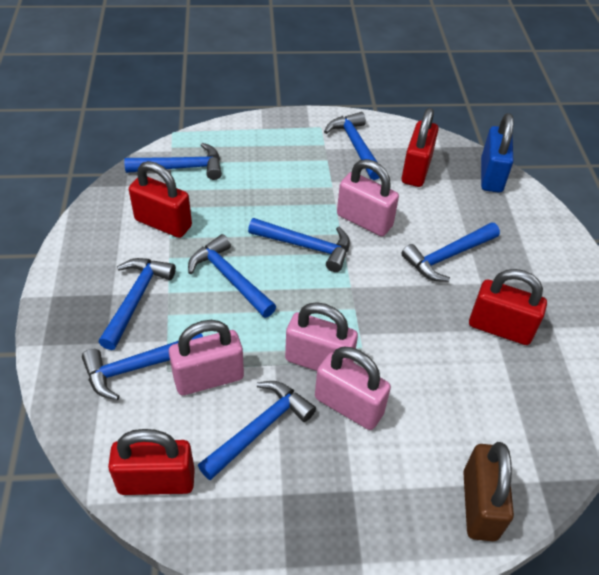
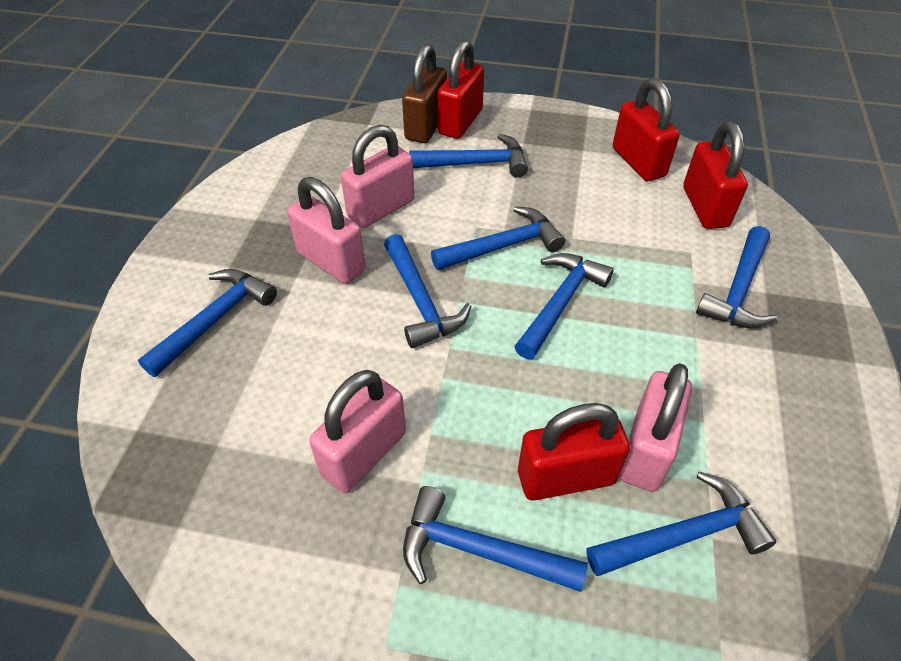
blue padlock: [481,113,514,193] = 1 -> none = 0

